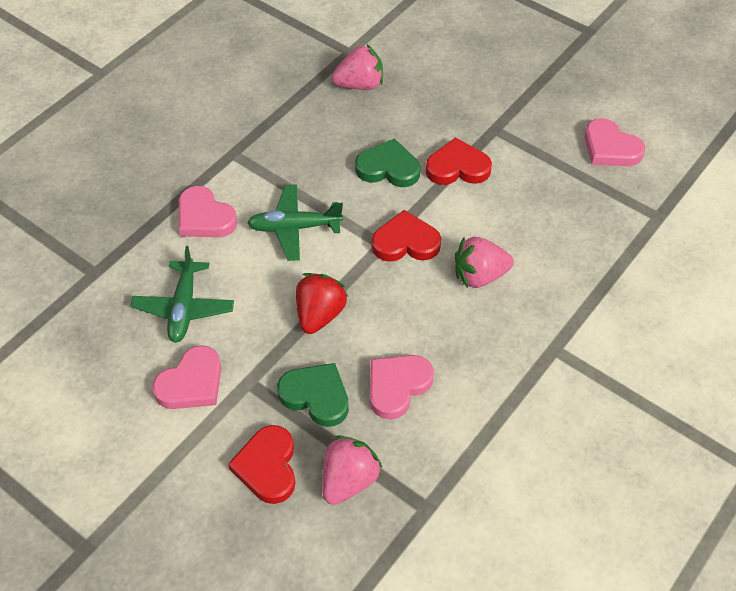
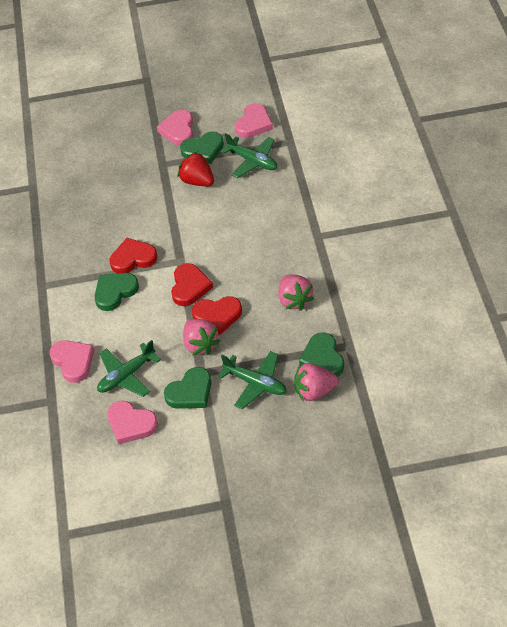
green heart: [277,363,349,427] [355,138,420,187] = 2 -> [95,273,139,311] [164,367,212,409] [180,132,224,164] [299,332,344,377] = 4
green plane: [130,246,234,343] [247,184,343,261] = 2 -> [97,340,161,397] [218,351,287,409] [221,133,277,178] = 3

